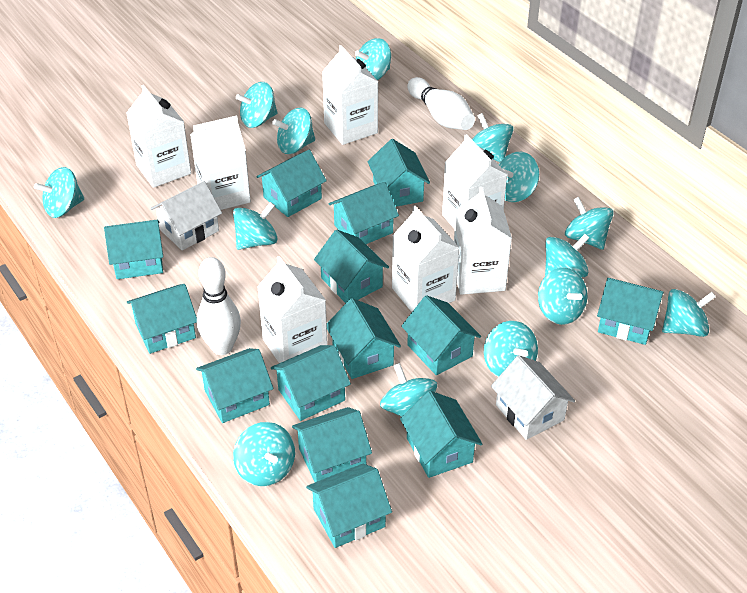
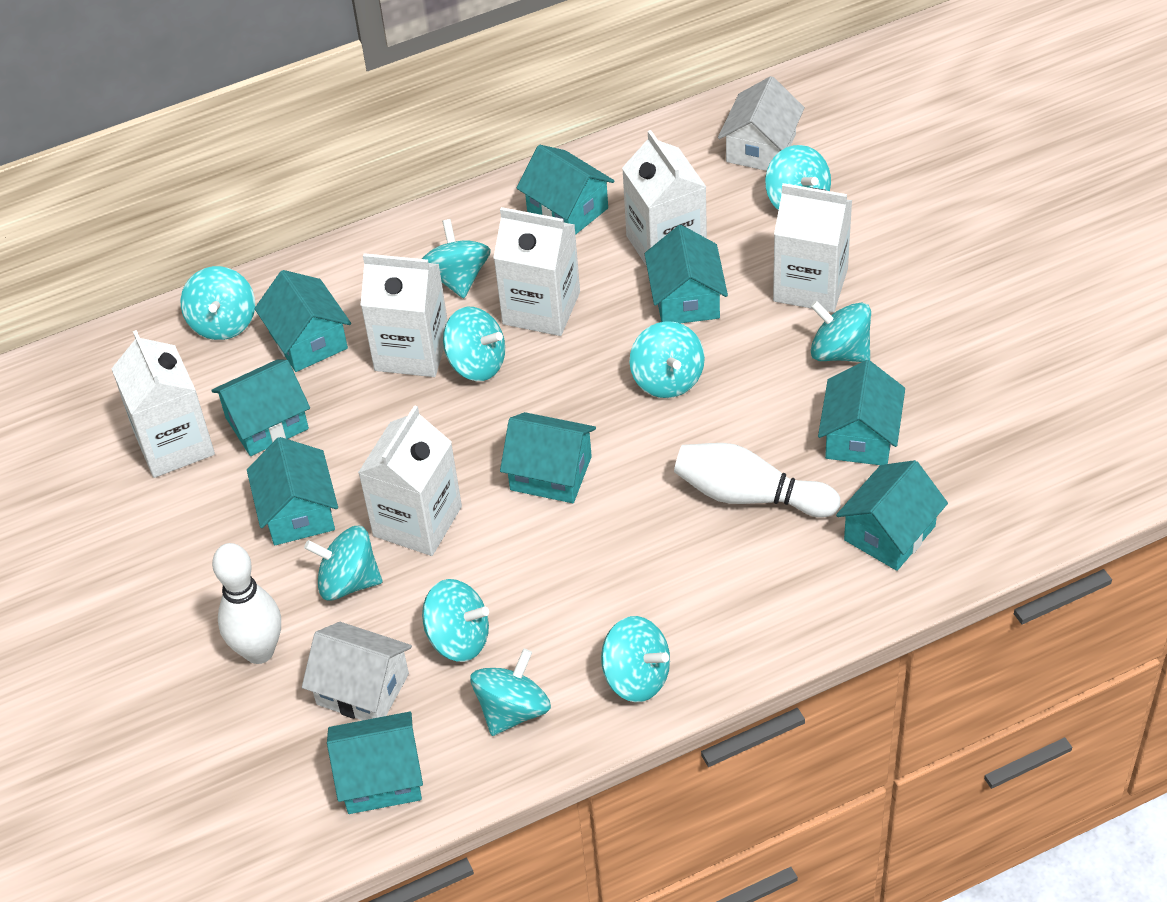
turquoise house: [104,220,163,279] [127,284,197,354] [196,348,274,423] [256,150,327,217] [271,345,351,421] [292,407,372,482] [306,463,392,548] [314,230,389,303] [327,298,401,379] [329,182,399,244] [368,139,430,207] [400,391,482,478] [401,295,481,375] [597,278,664,345] = 14 -> [211,359,310,456] [247,437,338,545] [254,270,351,372] [327,712,423,814] [500,412,596,503] [517,145,614,235] [644,225,728,323] [818,360,905,465] [836,460,948,571] = 9
turquoise spinning top: [34,167,84,218] [233,202,278,250] [233,422,295,486] [236,82,277,128] [272,107,315,154] [355,38,391,80] [380,363,437,417] [472,113,514,162] [484,321,538,377] [499,152,539,202] [538,268,587,325] [545,234,589,277] [565,197,614,250] [662,289,716,337] = 14 -> [180,266,255,340] [304,526,382,601] [422,219,491,298] [422,579,489,662] [443,307,505,381] [470,649,551,736] [601,616,670,702] [630,321,705,398] [765,145,831,210] [810,300,871,362] = 10
white carton: [126,85,191,188] [190,115,251,210] [257,256,328,363] [322,45,378,145] [392,206,459,312] [442,134,508,229] [454,187,512,295] = 7 -> [111,330,215,478] [358,405,462,556] [361,253,448,377] [493,207,580,336] [622,130,707,266] [773,183,852,312] = 6

